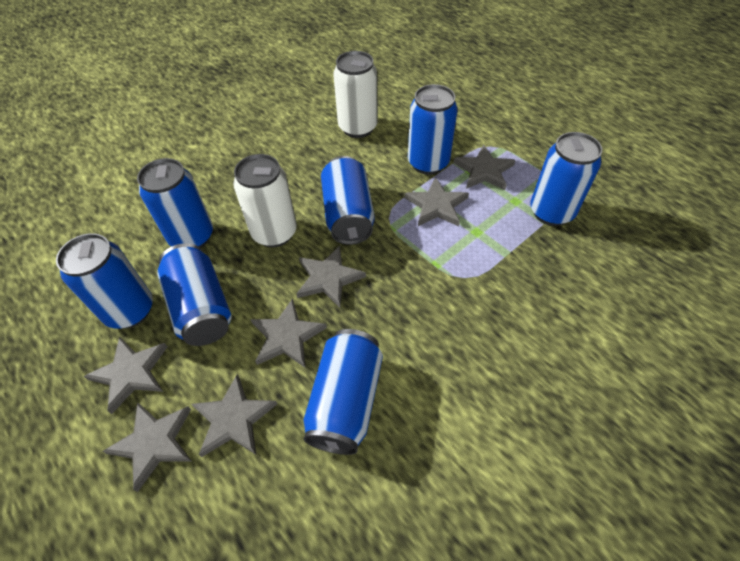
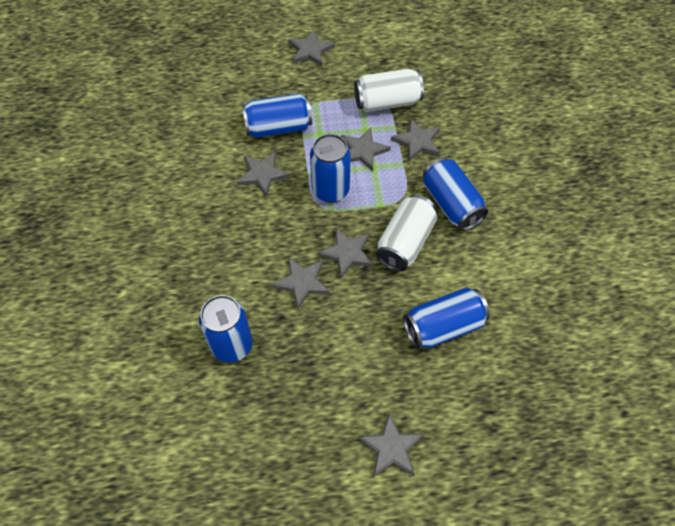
blue can: [56,233,153,329] [137,158,213,248] [157,243,232,346] [304,329,383,455] [321,156,375,245] [408,84,458,175] [530,132,602,226] = 7 -> [199,295,253,363] [242,93,312,137] [310,134,351,203] [403,287,490,349] [423,157,488,231] = 5

